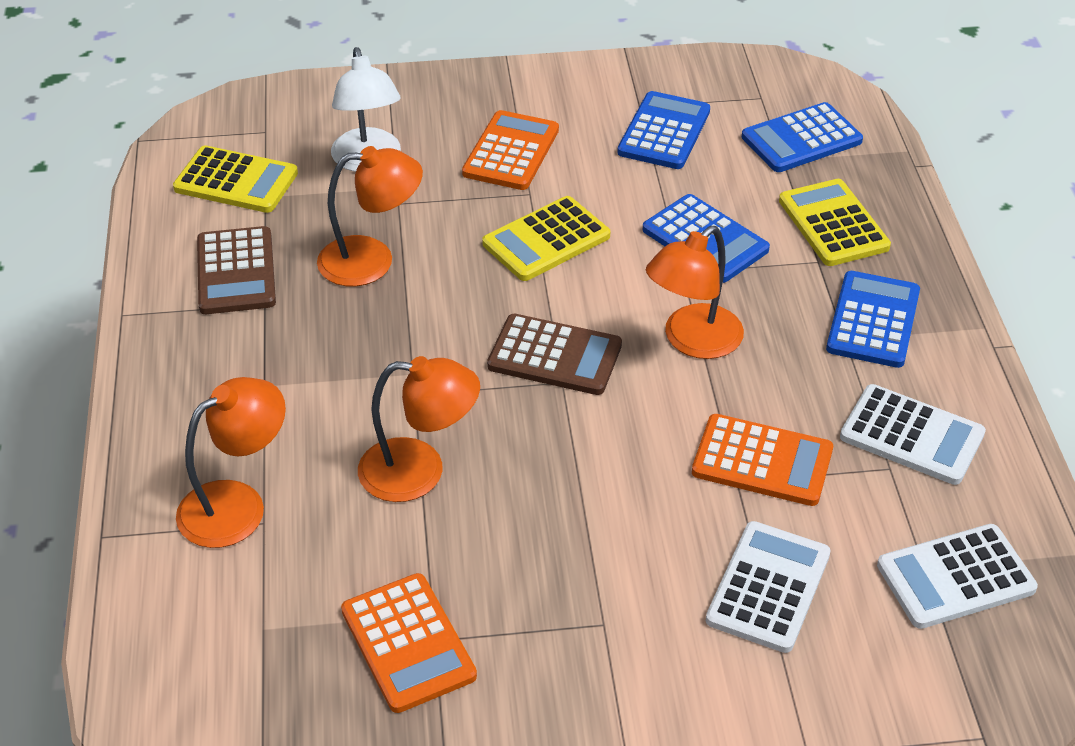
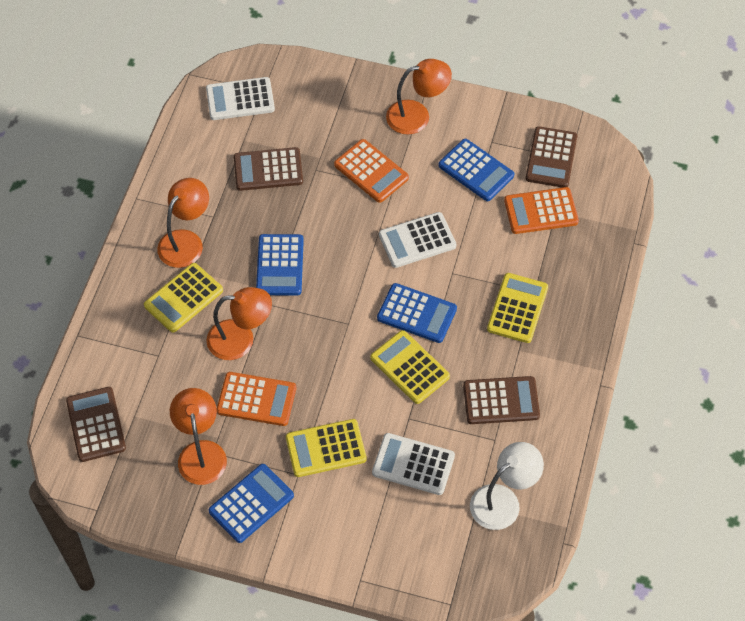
brown calculator: [197,226,276,314] [487,314,622,395] = 2 -> [66,387,126,462] [234,147,303,191] [463,376,540,424] [526,126,577,188] = 4
yellow calculator: [173,145,298,213] [482,196,610,281] [779,179,891,266] = 3 -> [144,263,223,332] [286,419,367,477] [370,330,450,404] [487,273,548,343] = 4

